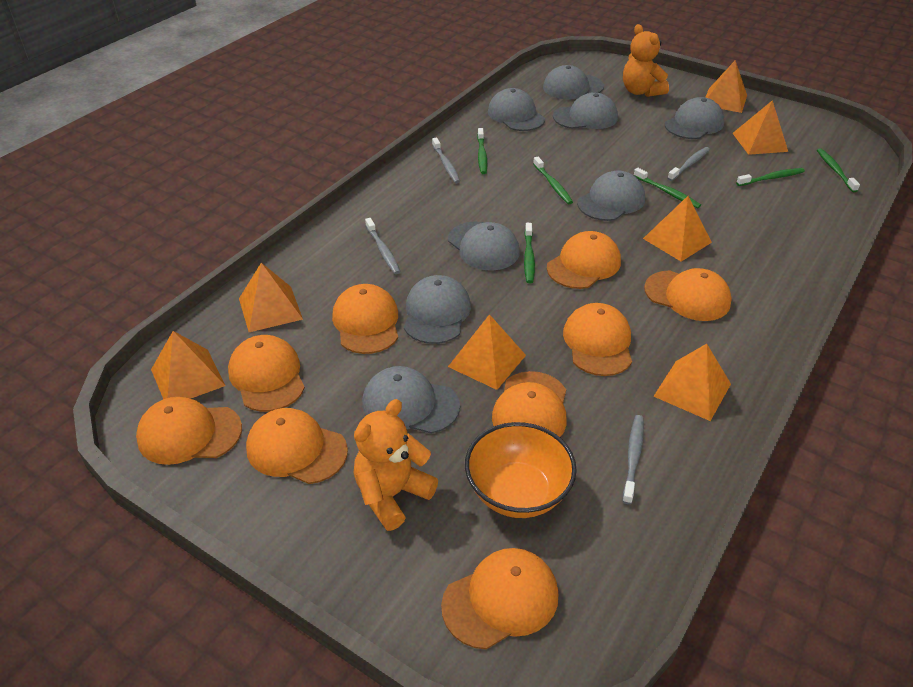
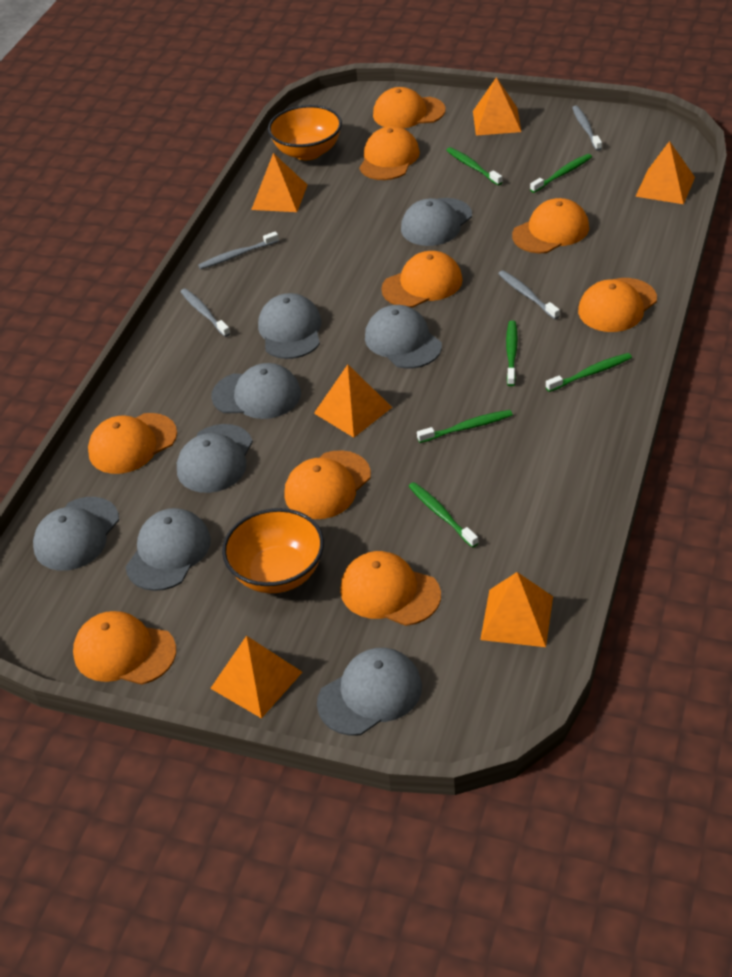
orange bowl: [465,422,577,518] = 1 -> [222,508,324,593] [268,105,342,160] = 2
orange pyramid: [151,331,225,399] [239,263,303,332] [448,314,526,390] [643,196,712,262] [653,344,731,421] [705,60,747,113] [732,100,788,155] = 7 -> [210,636,302,718] [251,153,307,212] [314,365,392,438] [473,77,521,136] [480,572,553,647] [635,141,695,204] = 6
orange teddy bear: [354,399,438,531] [623,24,669,97] = 2 -> none = 0

